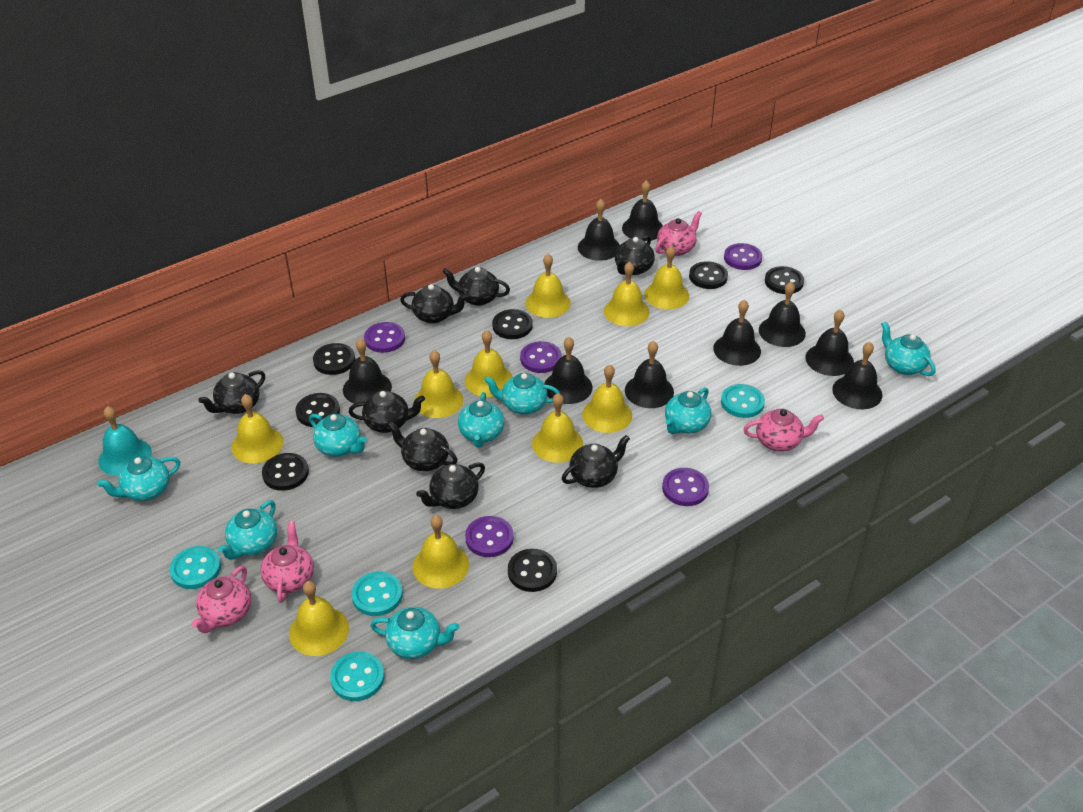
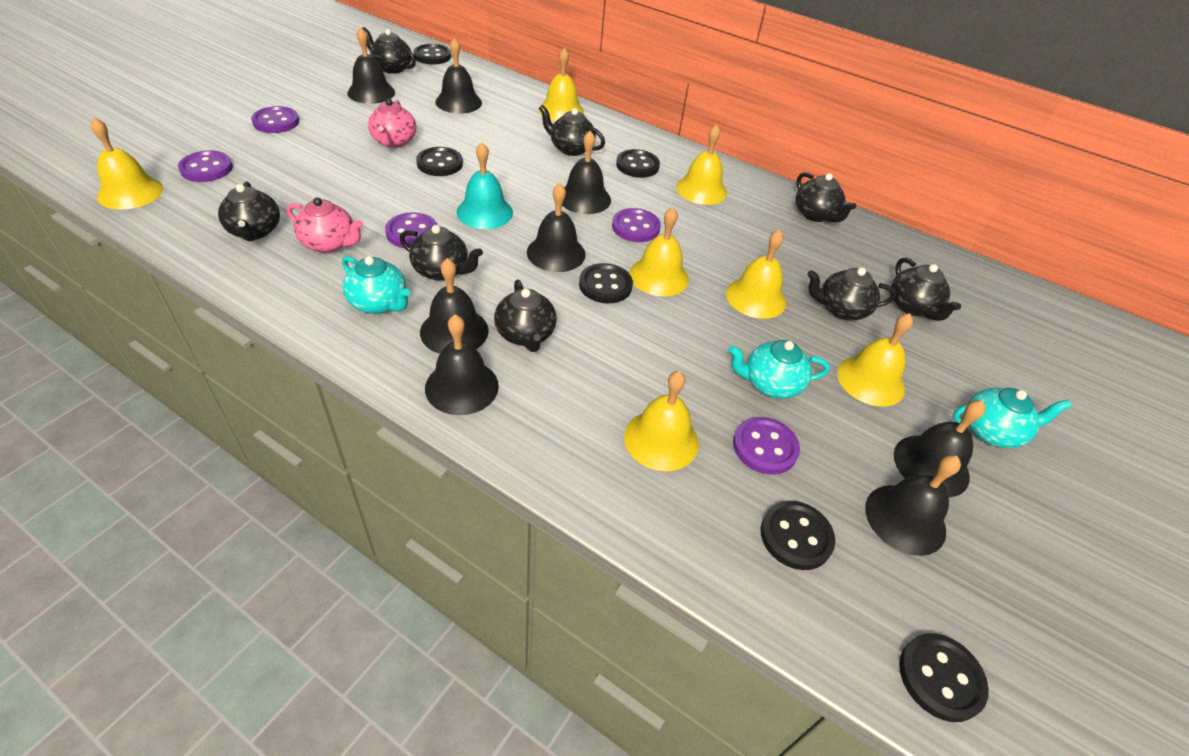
black bell: [343,338,392,404] [544,337,593,404] [578,199,620,261] [622,180,663,241] [625,341,674,408] [713,299,761,366] [759,282,806,347] [805,309,854,376] [832,342,882,409] = 9 -> [347,27,395,104] [420,258,489,354] [425,314,499,415] [435,38,482,114] [527,183,586,272] [562,131,611,214] [865,455,961,556] [894,400,986,497] = 8
black button: [262,453,309,491] [296,393,340,427] [313,343,355,375] [492,309,533,339] [508,549,557,592] [689,261,728,289] [765,266,804,294] = 7 -> [413,44,451,65] [416,147,463,176] [579,263,633,304] [616,149,660,178] [761,501,835,570] [899,633,989,722] = 6
pink teapot: [192,566,251,633] [260,521,314,603] [655,211,702,256] [743,409,824,452] = 4 -> [287,197,363,253] [368,99,416,148] = 2
turquoise button: [170,546,221,589] [330,652,385,701] [352,572,403,616] [721,384,765,418] = 4 -> none = 0
turquoise teapot: [97,456,180,501] [218,500,277,560] [309,414,367,457] [370,607,459,659] [458,392,504,448] [484,373,560,415] [665,387,711,434] [881,321,935,376] = 8 -> [342,256,410,314] [729,340,830,399] [953,388,1072,448] = 3
yellow bell: [231,394,284,463] [289,581,349,656] [412,515,469,588] [414,350,463,418] [465,330,513,397] [525,254,571,318] [532,393,583,463] [582,364,632,433] [604,262,649,326] [644,246,689,309] = 10 -> [91,118,163,209] [539,47,584,121] [624,371,699,471] [629,207,689,296] [676,124,727,205] [726,229,786,319] [837,313,913,407] = 7

